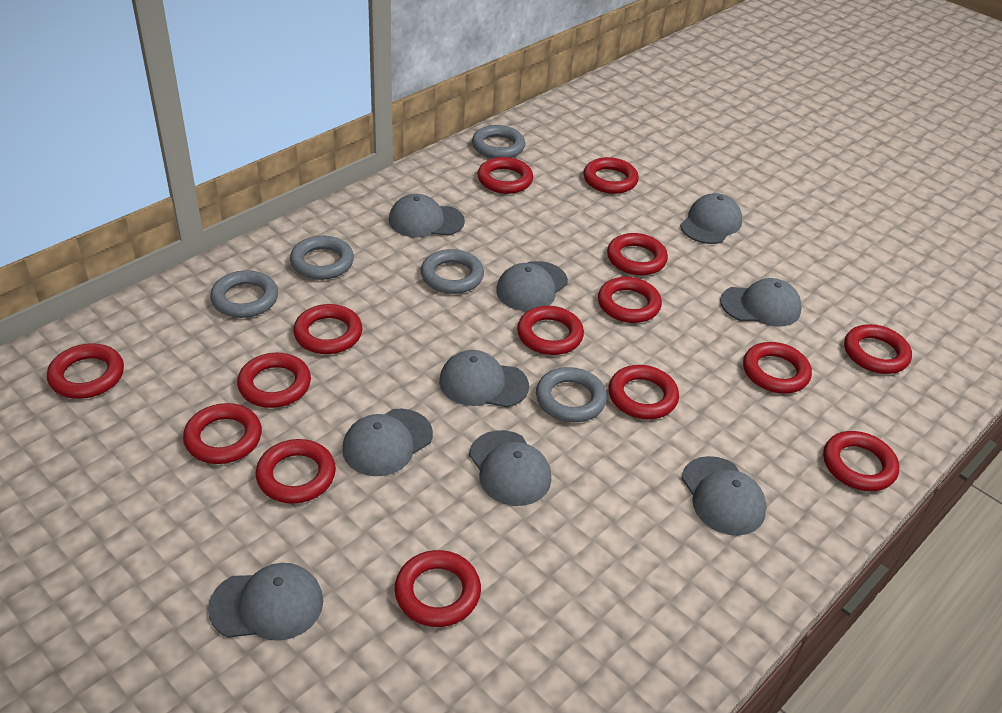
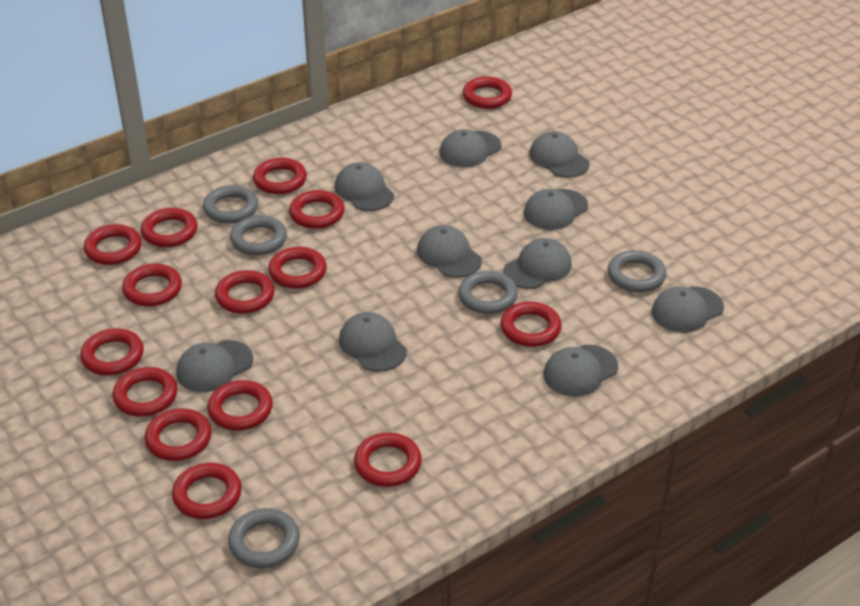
grey cap: [208,563,323,641] [342,409,433,476] [389,194,465,237] [439,350,529,408] [469,430,551,506] [496,261,568,311] [680,193,742,244] [682,456,767,536] [720,278,802,327] = 9 -> [176,340,253,392] [335,162,394,211] [339,312,407,372] [417,225,482,278] [439,129,501,167] [503,238,572,289] [524,189,588,230] [529,131,590,178] [543,345,618,397] [652,286,724,333] = 10

